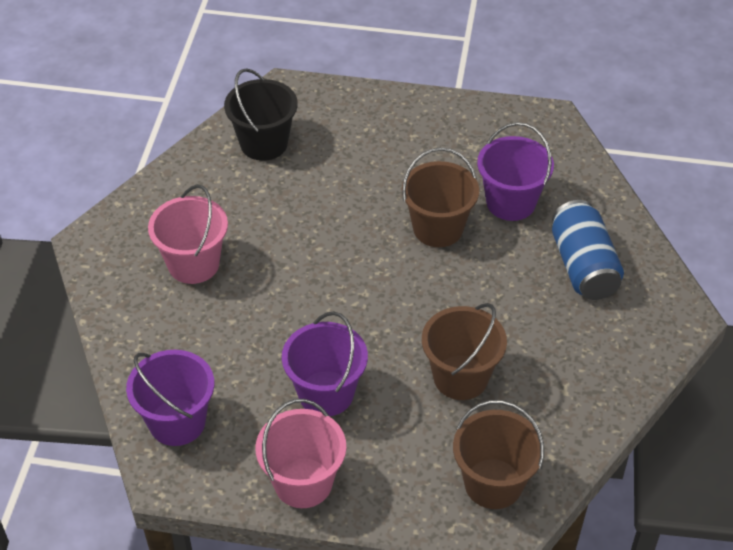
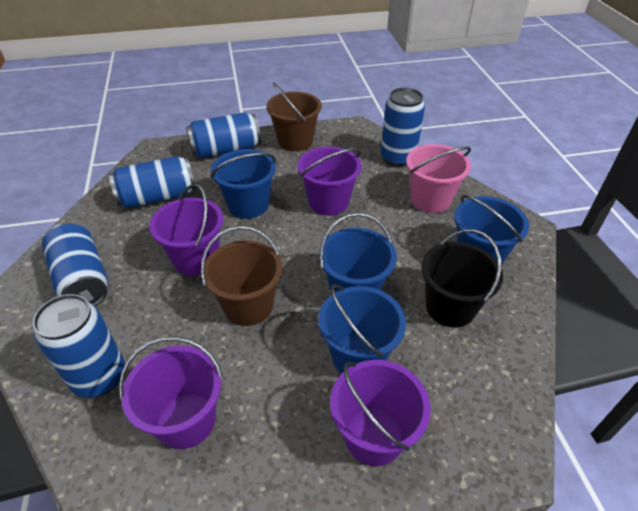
blue bucket: none = 0 -> [211,149,276,219] [318,284,406,374] [319,213,397,295] [454,195,529,265] = 4
blue can: [552,200,624,300] = 1 -> [33,294,125,398] [42,223,108,306] [109,156,196,209] [186,112,261,158] [381,88,425,167] = 5
brown bucket: [402,147,479,247] [422,303,507,400] [453,400,544,509] = 3 -> [201,226,282,326] [266,83,322,151] = 2
pink bucket: [148,185,228,284] [255,399,346,508] = 2 -> [406,144,471,213] = 1
purple bucket: [126,350,214,446] [282,311,368,416] [477,122,554,221] = 3 -> [119,336,223,449] [149,184,223,276] [298,146,362,216] [330,360,431,466] = 4

